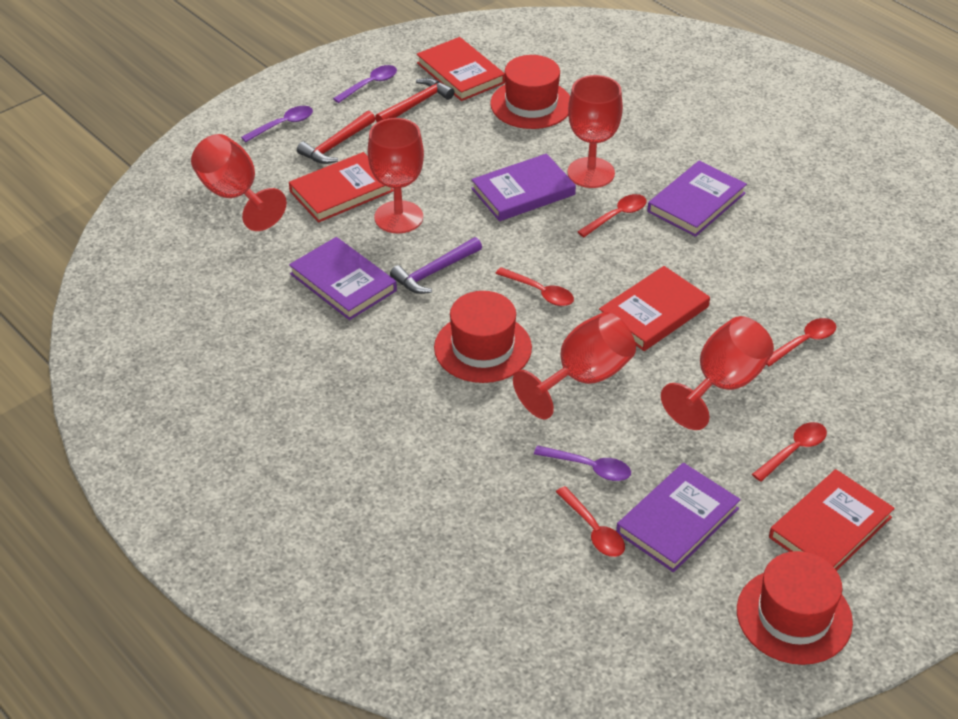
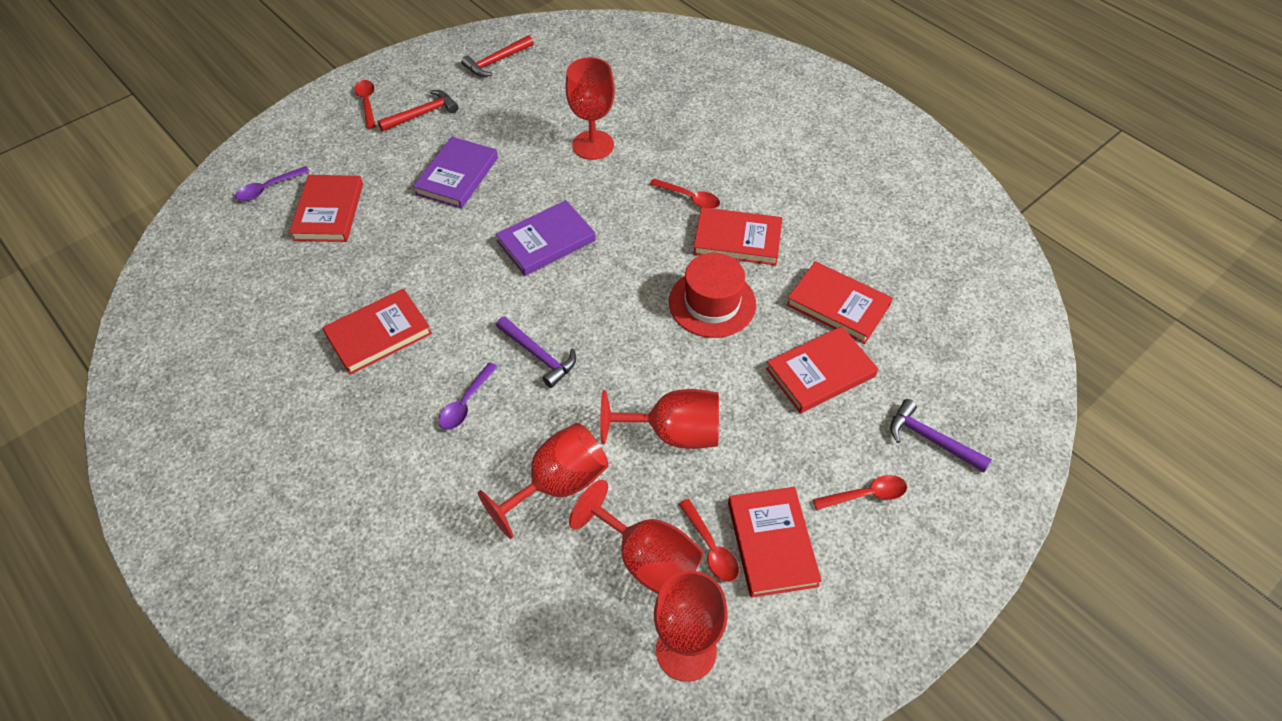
purple book: [289,237,397,320] [471,154,576,221] [616,463,741,572] [647,161,747,237] = 4 -> [413,137,498,209] [496,200,596,276] = 2
purple hammer: [390,237,482,294] = 1 -> [496,316,576,388] [890,399,992,472] = 2
purple spoon: [241,106,313,142] [333,65,397,103] [534,445,631,481] = 3 -> [235,166,310,201] [439,362,498,430] = 2
red book: [289,152,394,223] [417,37,505,101] [599,266,710,351] [769,469,895,571] = 4 -> [289,175,363,242] [322,289,432,375] [693,207,782,265] [728,487,822,598] [766,326,878,413] [786,261,893,344] = 6
red hat: [434,291,532,383] [490,55,570,129] [737,551,853,665] = 3 -> [669,253,756,338] = 1
red spoon: [495,267,574,306] [556,486,625,557] [577,194,647,237] [752,422,827,482] [766,318,836,366] = 5 -> [355,80,376,129] [650,179,720,209] [679,499,739,582] [813,475,907,510] = 4

